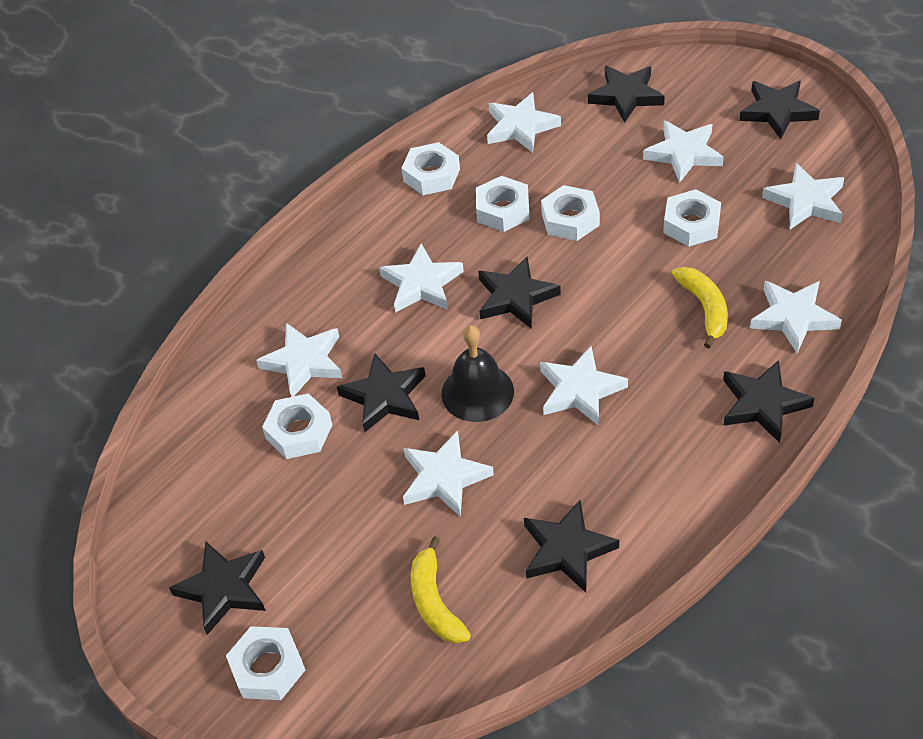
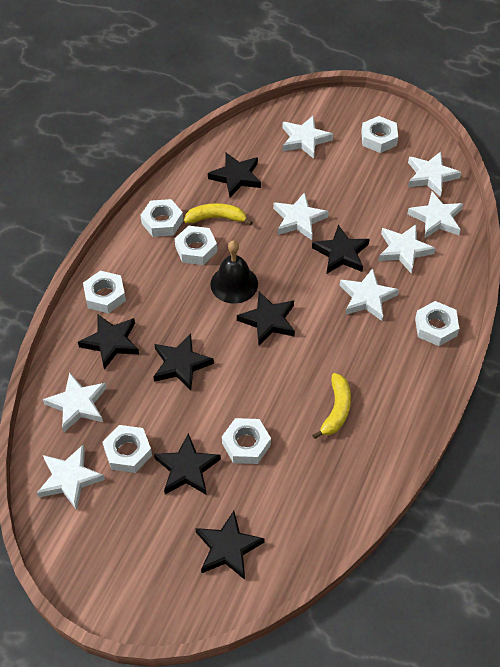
white nut: [226,626,305,700] [262,393,332,459] [401,142,460,195] [476,176,530,232] [541,185,600,241] [663,189,721,247] = 6 -> [83,271,126,313] [102,425,152,473] [140,199,183,237] [174,226,217,265] [222,418,271,464] [361,116,398,153] [415,301,460,346] = 7

